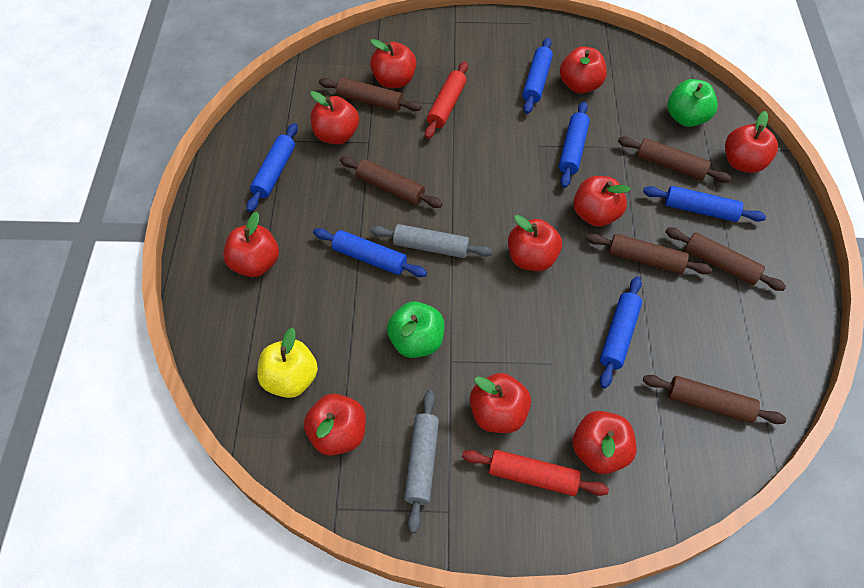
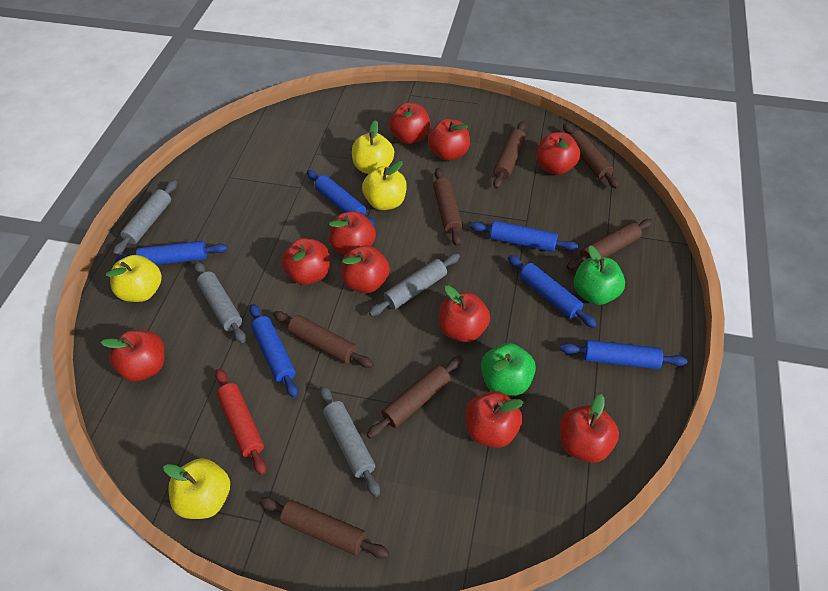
brown rolling pin: [319,78,422,112] [340,156,442,208] [586,233,712,275] [618,136,731,183] [643,375,786,424] [665,228,786,291] = 6 -> [259,497,389,559] [273,311,374,368] [367,356,463,438] [433,168,462,246] [493,121,526,189] [563,123,620,189] [567,219,653,270] = 7
grey rolling pin: [370,224,493,258] [404,390,439,533] = 2 -> [113,180,177,256] [194,262,246,343] [320,386,380,497] [369,253,460,316] = 4
red rolling pin: [425,61,468,139] [462,450,609,496] = 2 -> [215,368,266,475] = 1
yellow apple: [257,328,318,398] = 1 -> [106,255,162,302] [163,458,230,519] [352,120,394,174] [362,161,407,210] = 4

